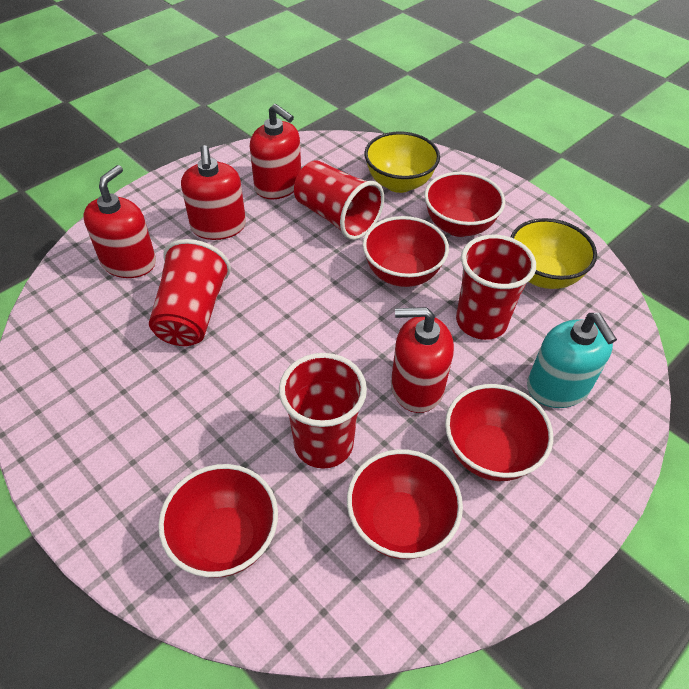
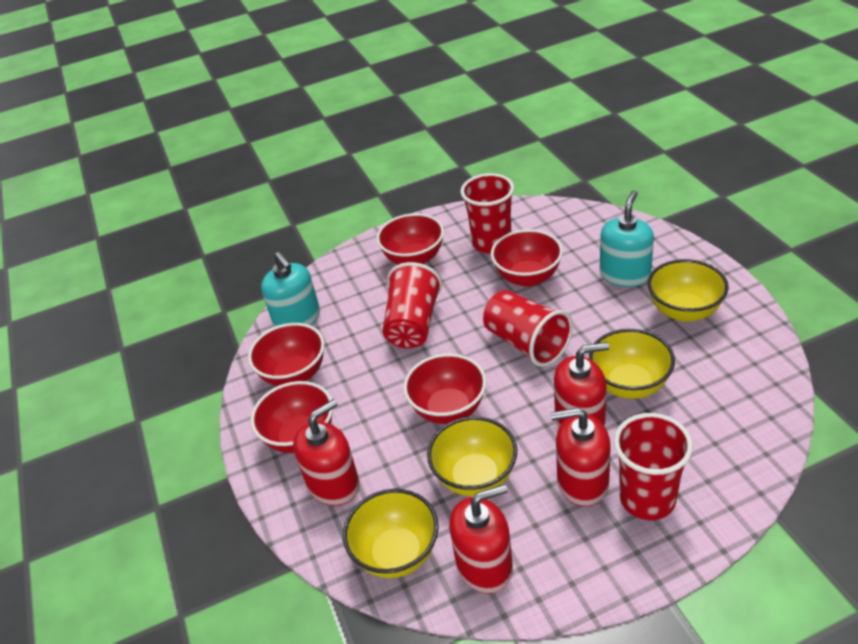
turquoise soap dispenser: [527,313,617,408] = 1 -> [261,252,320,327] [600,190,654,287] = 2
yellow bowl: [364,132,440,193] [511,218,597,289] = 2 -> [343,489,439,578] [427,416,517,496] [589,329,675,399] [648,259,729,322] = 4

